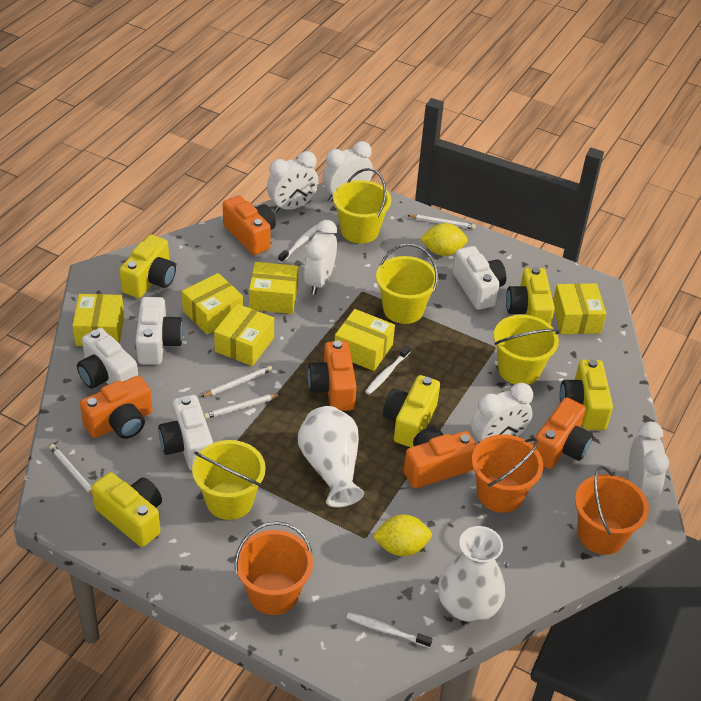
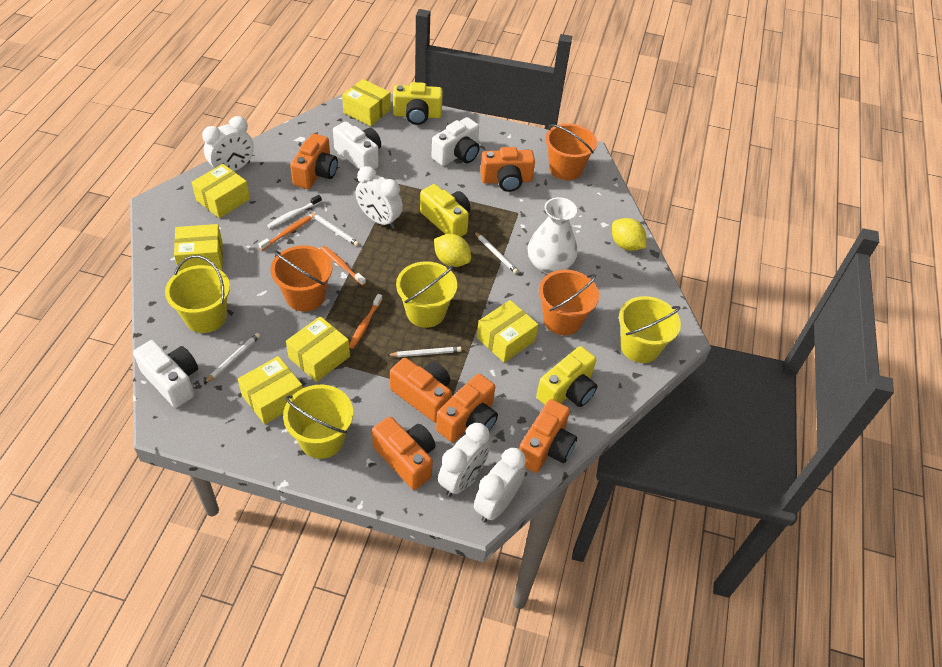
orange camera: [80,376,152,439] [223,196,276,255] [308,341,357,411] [404,427,477,488] [533,397,593,469] = 5 -> [290,134,338,189] [372,417,435,490] [390,358,452,423] [436,374,498,442] [480,147,535,192] [519,399,577,473] = 6
orange toothbrush: none = 0 -> [258,216,312,250] [321,246,366,286] [349,294,383,349] = 3
white camera: [77,328,138,389] [135,297,183,365] [158,395,213,471] [453,246,506,310] = 4 -> [133,340,198,408] [333,122,381,170] [431,117,480,166] = 3
white clock: [267,151,319,212] [304,220,337,295] [322,141,373,202] [471,383,533,442] [629,422,669,499] = 5 -> [202,116,254,171] [356,166,403,229] [438,423,490,497] [474,448,526,523] = 4
white toothbrush: [278,225,318,263] [347,612,432,648] [365,345,411,395] = 3 -> [267,195,322,228] = 1
white vase: [298,406,364,508] [438,526,505,622] = 2 -> [528,197,578,274] = 1
yellow camera: [92,472,162,547] [119,235,176,298] [383,375,440,447] [506,267,555,325] [560,359,613,430] = 5 -> [393,82,443,125] [420,184,471,237] [536,346,597,407] = 3

